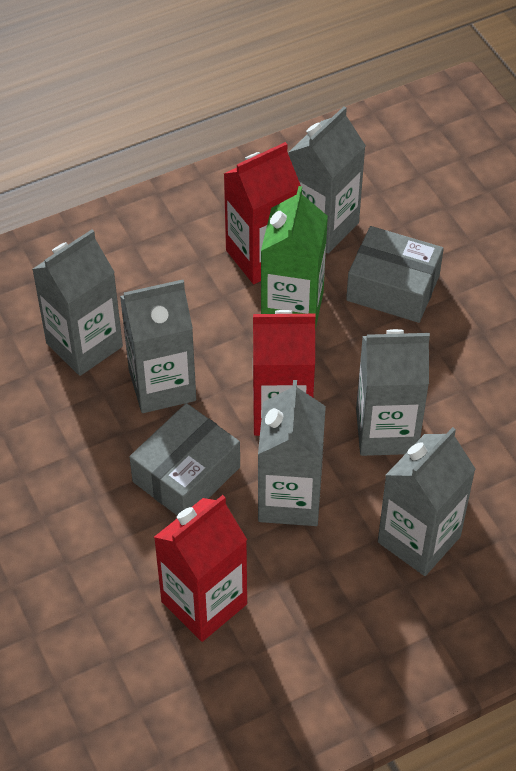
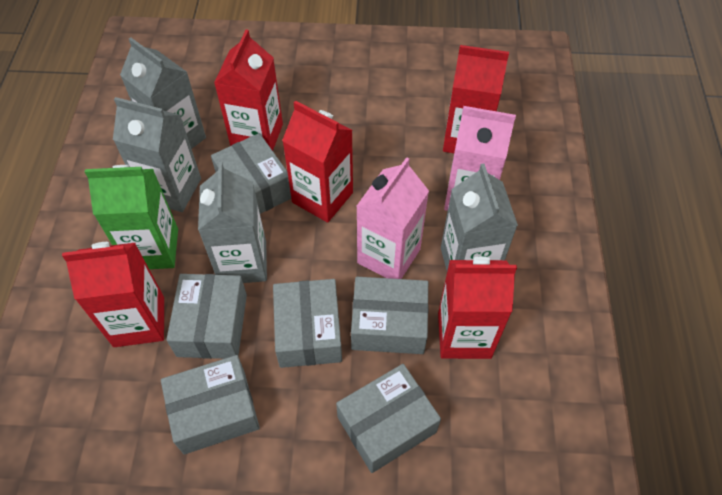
grey box: [130,403,240,515] [346,226,444,323] = 2 -> [161,355,260,454] [166,274,247,359] [211,133,291,214] [273,279,342,368] [336,364,441,473] [351,277,429,354] = 6
grey carton: [32,230,123,376] [120,280,196,413] [258,380,326,526] [288,106,366,254] [356,329,430,456] [378,427,476,576] = 6 -> [113,97,201,212] [120,38,206,149] [198,162,267,283] [441,163,518,271] = 4
pink carton: none = 0 -> [357,157,429,279] [444,106,516,211] = 2
red carton: [154,495,247,642] [224,142,301,284] [253,310,315,436] = 3 -> [62,242,164,347] [214,29,283,151] [282,101,353,223] [438,256,517,359] [443,45,509,153] = 5

